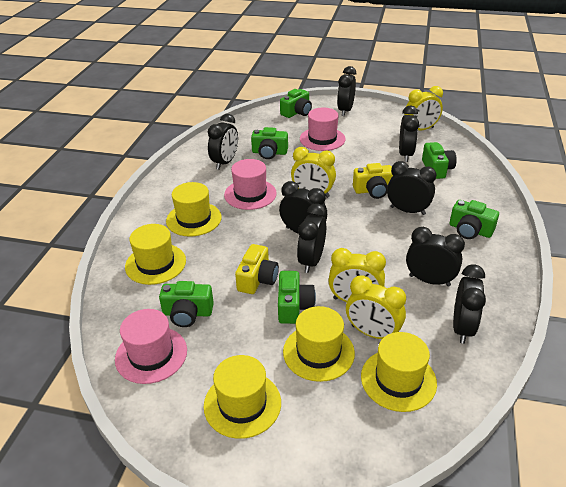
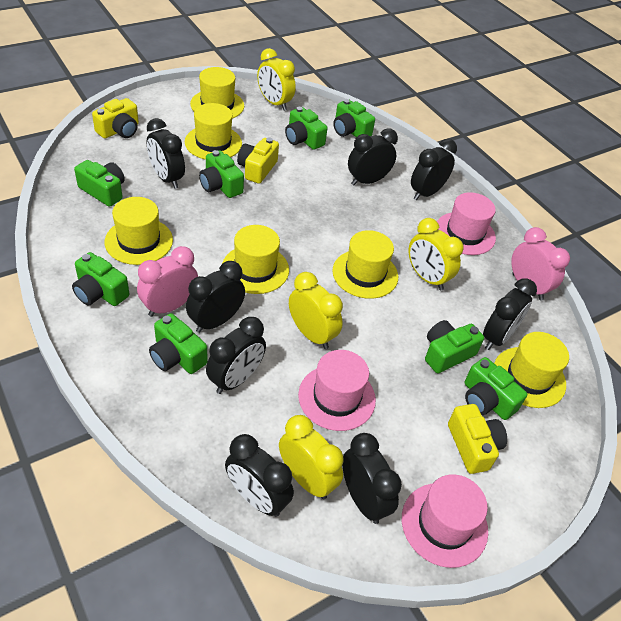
green camera: [159,281,214,327] [251,127,288,159] [278,271,316,324] [280,89,312,118] [422,142,457,179] [450,200,499,239] = 6 -> [72,252,129,306] [74,160,125,207] [149,313,208,374] [199,150,244,198] [285,107,328,150] [333,99,375,137] [425,320,484,373] [464,357,527,420] = 8
pink clock: none = 0 -> [137,246,198,317] [511,227,570,300] = 2
yellow camera: [235,244,279,294] [353,163,393,199] = 2 -> [92,98,139,139] [237,138,279,184] [448,404,507,474] = 3
yellow hat: [125,224,186,285] [166,182,221,237] [204,355,281,439] [283,306,355,382] [361,332,437,412] = 5 -> [105,197,173,265] [185,103,242,160] [190,67,244,119] [222,225,289,294] [332,230,398,299] [494,332,569,408] = 6

